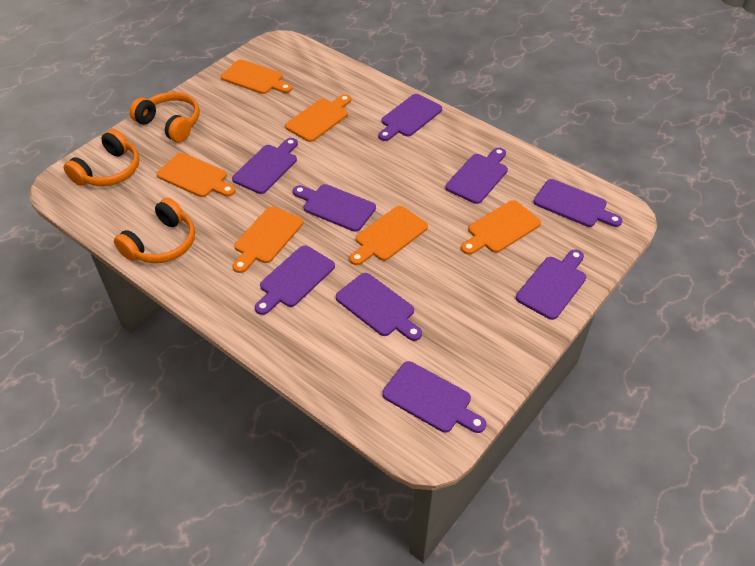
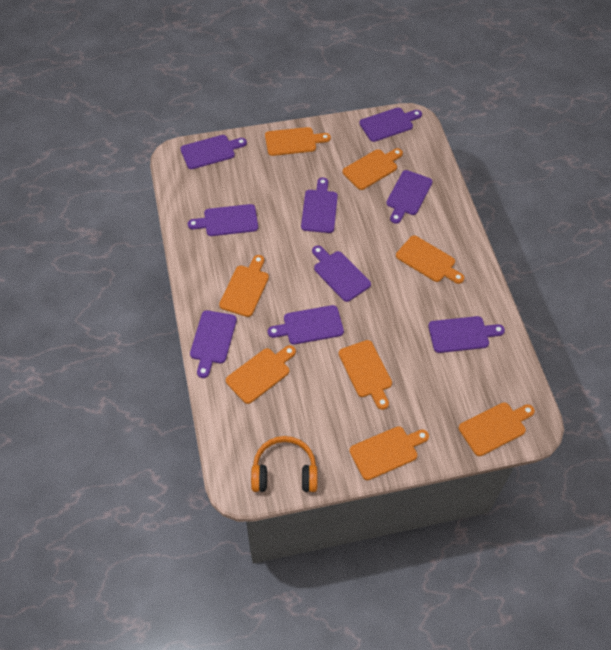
orange cutting board: [157,153,236,197] [221,60,292,94] [233,206,303,273] [285,94,351,142] [349,206,428,265] [461,200,541,255] = 6 -> [219,255,269,317] [226,345,296,404] [265,127,331,156] [339,340,392,410] [342,148,403,190] [349,426,429,480] [396,235,464,284] [459,402,535,456] = 8
orange headphones: [64,129,139,186] [114,198,195,263] [130,92,200,142] = 3 -> [251,436,318,492] = 1

